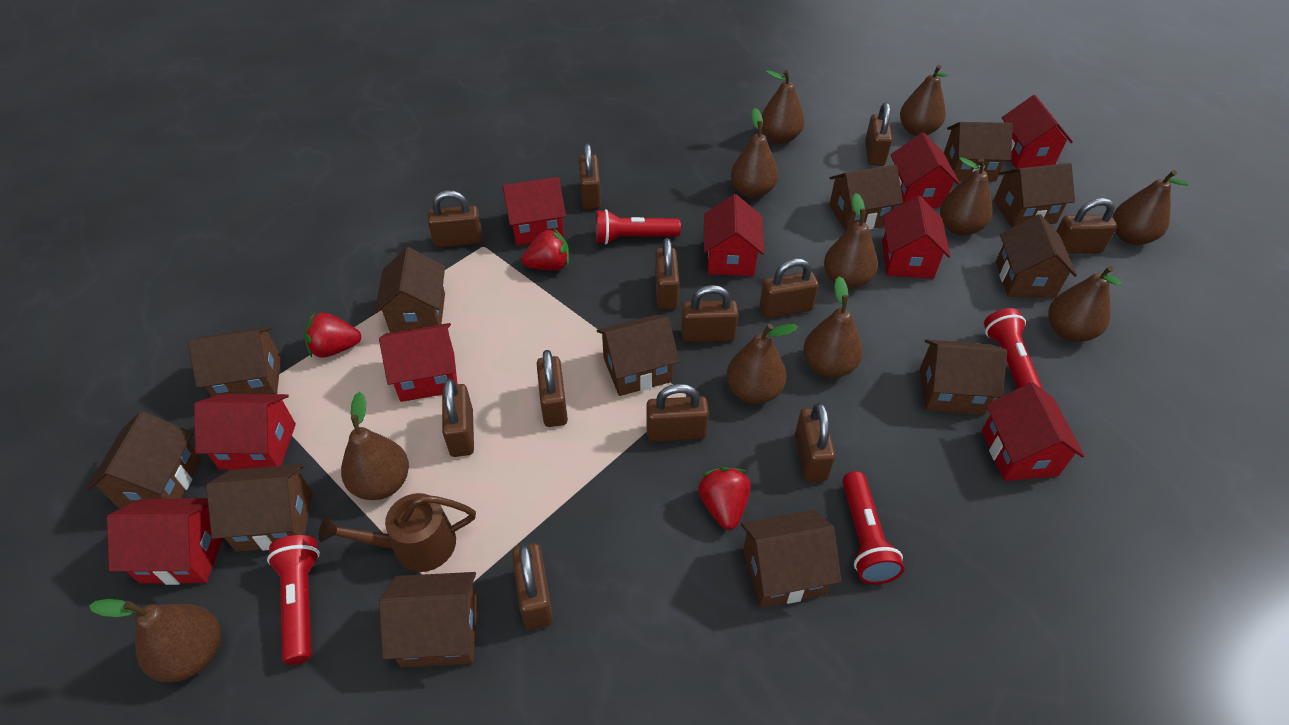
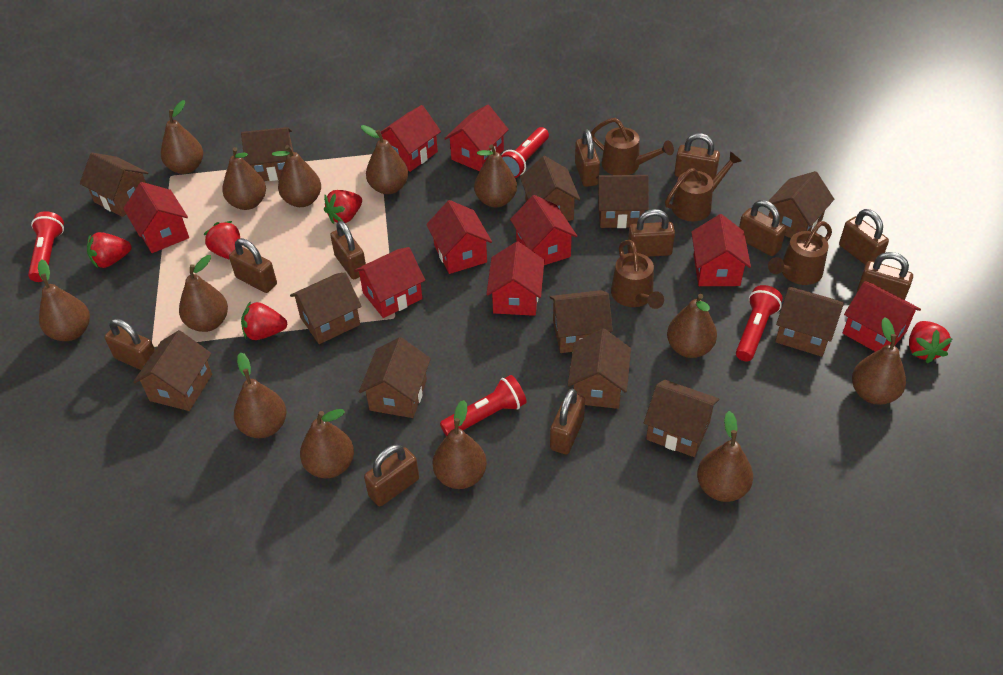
brown padlock: [428,190,483,248] [442,378,474,457] [512,543,553,630] [537,350,568,427] [579,143,601,209] [646,384,709,442] [655,238,679,309] [681,285,739,342] [760,258,819,318] [795,403,835,482] [865,102,892,166] [1056,198,1118,254] = 12 -> [105,318,155,370] [229,238,277,293] [330,221,366,279] [364,445,419,506] [550,389,585,454] [575,130,600,187] [627,209,675,257] [674,133,720,180] [739,200,786,256] [839,209,889,265] [857,252,913,300] = 11
brown pear: [89,599,221,682] [341,392,409,500] [726,324,798,404] [731,108,779,198] [761,70,805,144] [803,276,863,378] [824,193,878,289] [900,65,949,136] [940,157,992,235] [1048,266,1122,342] [1113,170,1190,245] = 11 -> [38,259,90,341] [161,100,203,174] [179,255,228,332] [222,147,266,210] [234,352,287,438] [272,145,321,207] [300,409,354,478] [361,125,408,194] [433,400,487,489] [474,144,517,207] [667,294,717,358] [697,411,753,502] [852,317,906,405] = 13
brown watering can: [319,493,476,572] = 1 -> [591,118,674,175] [611,240,664,309] [665,151,742,221] [768,221,832,285] = 4
red strawberry: [304,312,361,358] [522,228,569,270] [698,467,751,530] = 3 -> [87,232,131,268] [203,221,240,260] [241,301,288,340] [324,190,362,224] [909,321,953,363] = 5

